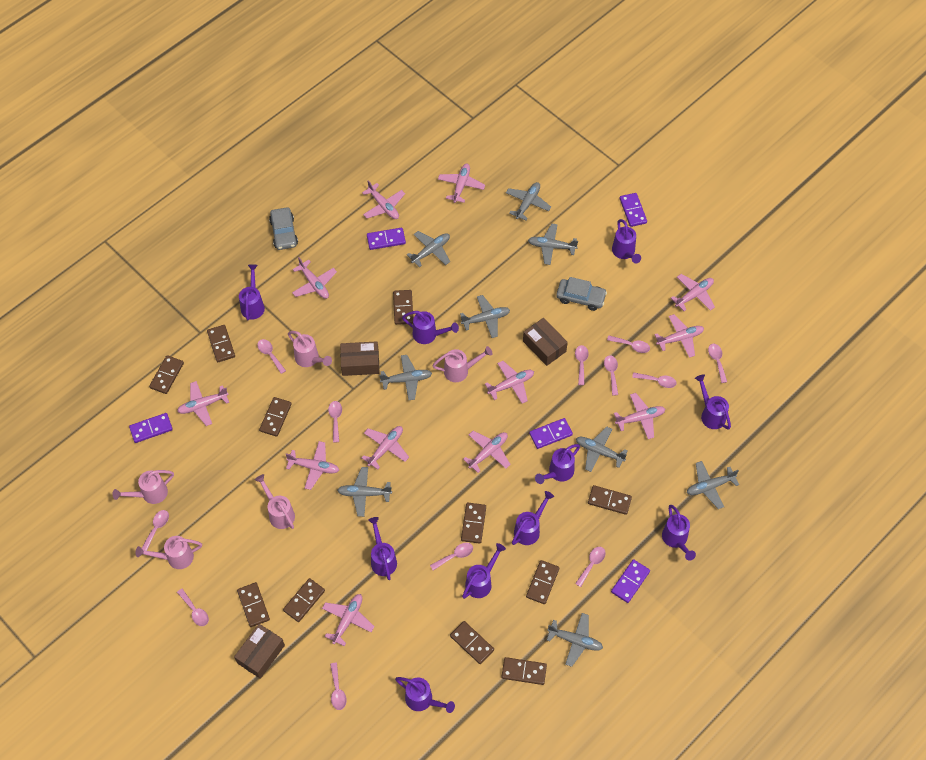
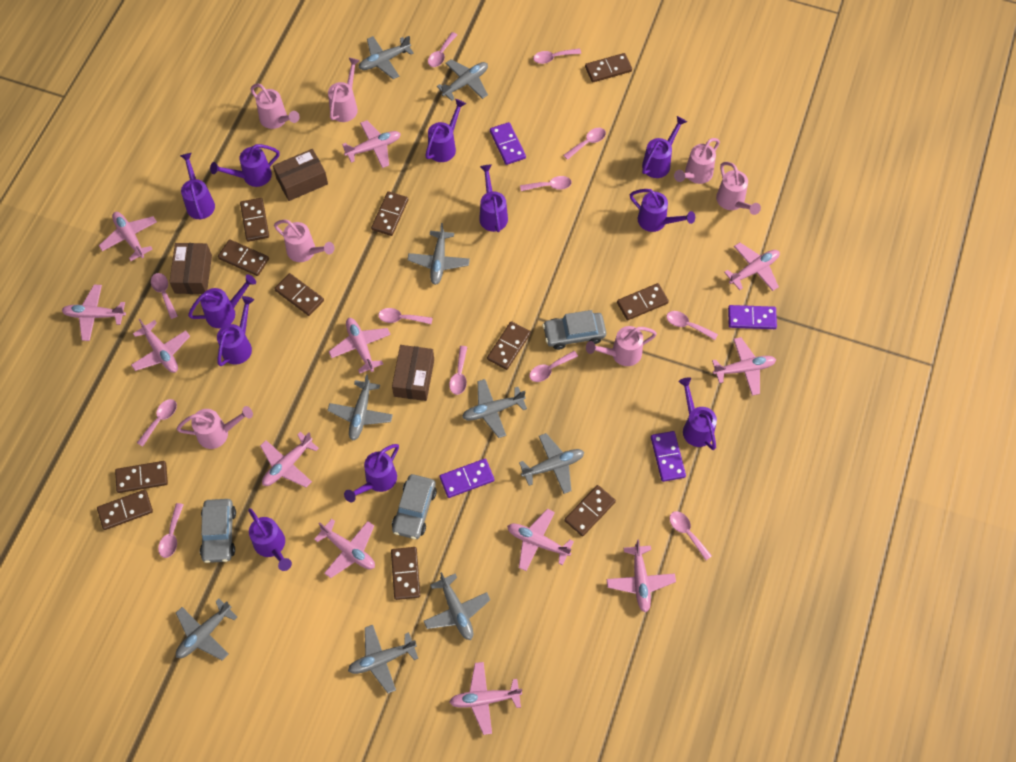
grey car: [269,207,298,250] [556,277,607,311] = 2 -> [200,499,236,563] [392,474,437,539] [543,310,606,350] = 3
pink watering can: [113,470,174,504] [136,536,202,569] [255,474,295,529] [288,331,332,367] [432,346,493,382] = 5 -> [177,406,253,449] [250,84,300,129] [274,220,334,262] [328,58,360,122] [586,326,657,366] [674,138,720,184] [716,162,761,215] = 7
purple domino: [129,413,173,443] [367,228,406,250] [529,418,573,449] [611,559,650,603] [619,193,647,227] = 5 -> [440,459,494,498] [490,122,526,165] [651,431,686,482] [728,305,777,329] = 4
purple watering can: [239,264,265,321] [368,517,397,580] [395,677,455,713] [402,311,459,344] [462,543,506,599] [512,491,554,545] [535,444,580,484] [612,219,641,263] [662,505,696,561] [695,374,731,430] = 10 -> [180,153,215,219] [188,274,256,328] [210,144,280,187] [217,296,254,366] [248,508,292,571] [344,444,399,502] [425,99,466,162] [479,165,508,232] [630,189,695,232] [642,116,687,178] [679,377,717,450] = 11

